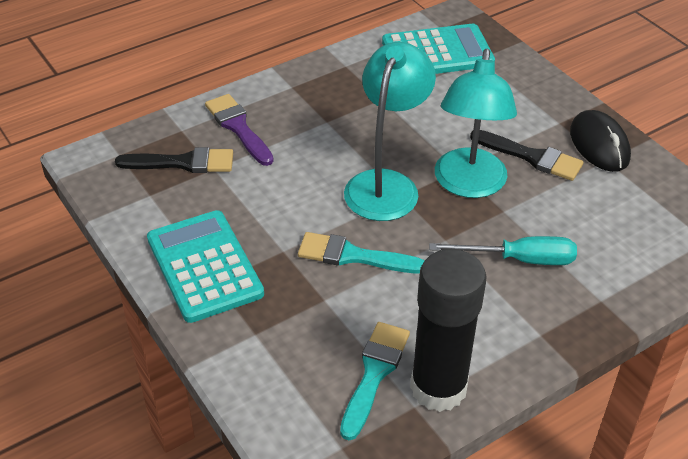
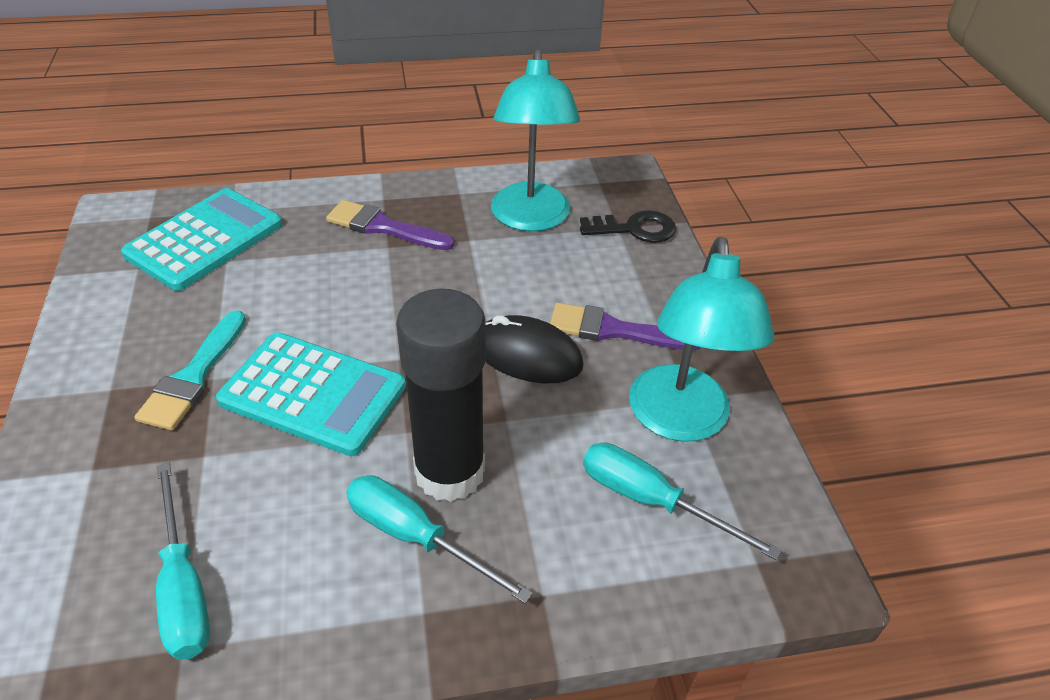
black brush: [115,147,233,173] [470,130,584,181] = 2 -> none = 0
black key: none = 0 -> [580,210,676,243] = 1
purple brush: [205,94,274,166] = 1 -> [326,200,454,250] [550,303,700,350] = 2
turquoise brush: [298,232,425,273] [340,322,410,440] = 2 -> [135,310,246,430] = 1
turquoise screwdriver: [429,236,577,265] = 1 -> [156,463,210,660] [346,475,533,604] [583,442,781,560] = 3

